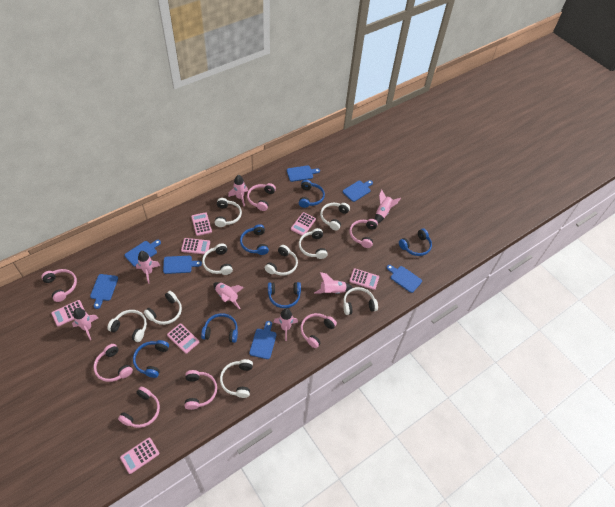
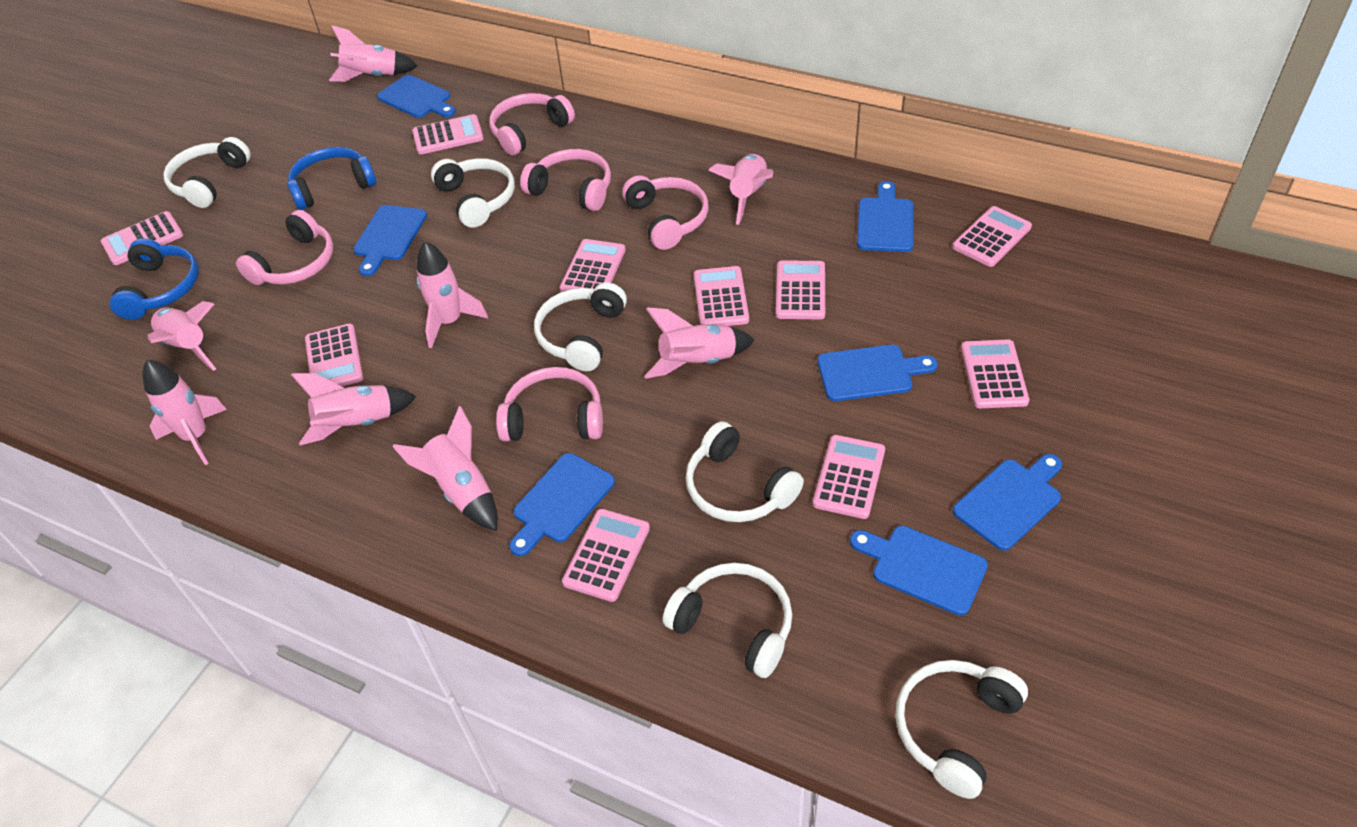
blue headphones: [133,340,169,378] [201,313,238,343] [240,224,269,255] [268,282,301,308] [299,180,325,208] [399,229,432,256] = 6 -> [110,238,199,320] [287,147,376,210] = 2
pink calculator: [51,300,85,327] [120,437,159,474] [167,323,199,354] [181,238,210,254] [191,212,212,236] [291,212,316,235] [349,268,379,290] = 7 -> [101,211,183,265] [305,324,363,387] [412,114,484,154] [560,239,626,292] [562,509,650,602] [694,266,749,326] [776,260,825,320] [813,435,885,519] [953,206,1032,267] [961,339,1029,408] = 10
pink headphones: [41,269,77,302] [93,344,133,382] [118,387,160,428] [185,370,217,410] [247,183,276,211] [300,313,337,348] [349,219,378,248] = 7 -> [236,210,333,285] [489,93,575,155] [496,367,603,441] [520,149,611,211] [622,175,709,250] = 5
pink rocket: [72,308,98,340] [136,251,160,284] [213,282,244,309] [228,175,248,206] [273,308,298,341] [314,272,353,294] [375,189,401,223] = 7 -> [142,360,227,465] [147,301,216,371] [291,373,417,445] [329,25,418,82] [392,406,498,531] [417,241,488,348] [644,307,755,379] [708,154,774,225] = 8
white headphones: [107,310,147,342] [144,291,182,325] [202,243,233,275] [215,198,242,227] [220,359,253,398] [265,245,298,276] [299,228,328,259] [320,203,350,230] [343,287,378,315] = 9 -> [163,137,251,208] [431,158,515,228] [534,282,627,371] [663,563,792,678] [686,421,804,522] [895,660,1028,799] = 6

